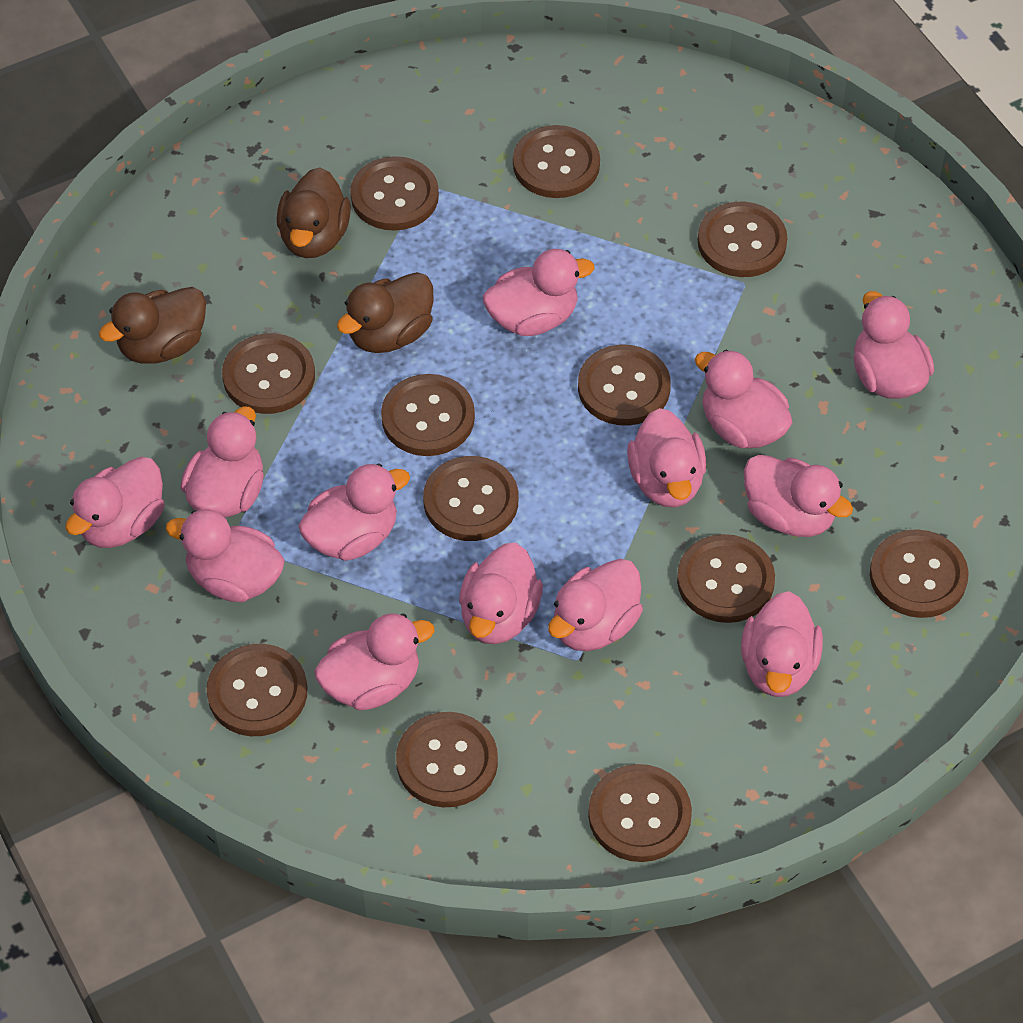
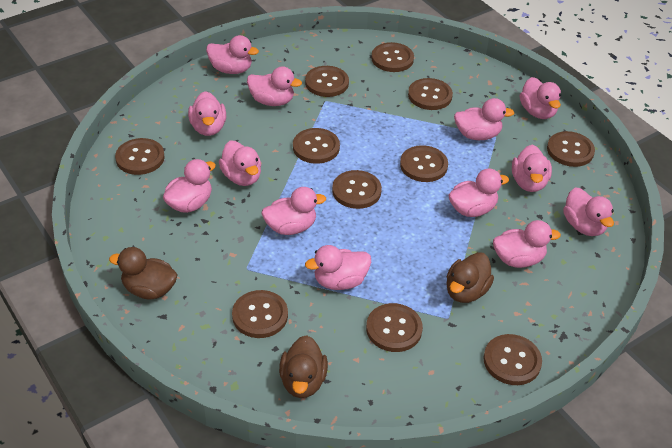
brown button: [207,644,307,736] [222,333,315,414] [350,156,439,231] [381,374,475,456] [396,712,498,807] [423,456,518,541] [513,125,600,198] [578,345,671,426] [588,764,692,862] [677,534,775,623] [698,202,787,277] [870,529,969,618] = 12 -> [115,138,165,175] [232,290,288,338] [293,128,340,164] [305,66,349,97] [332,170,382,209] [366,303,423,352] [371,42,414,72] [400,145,448,182] [408,78,453,110] [483,334,542,385] [547,131,595,167] = 11

